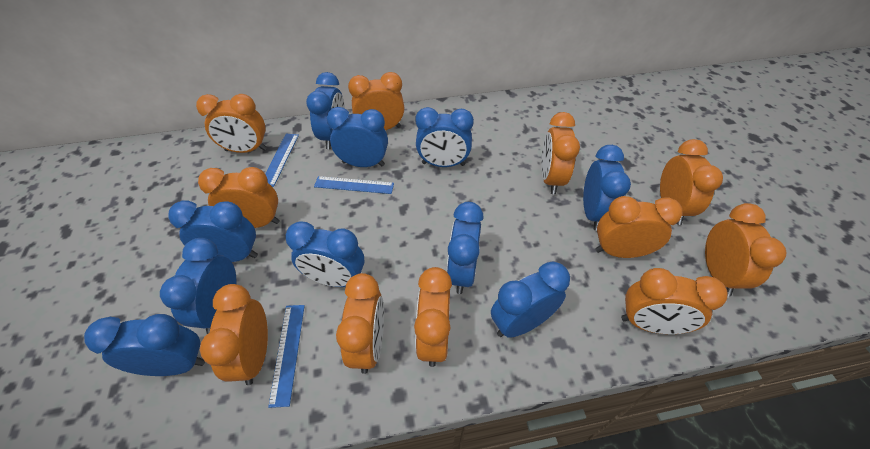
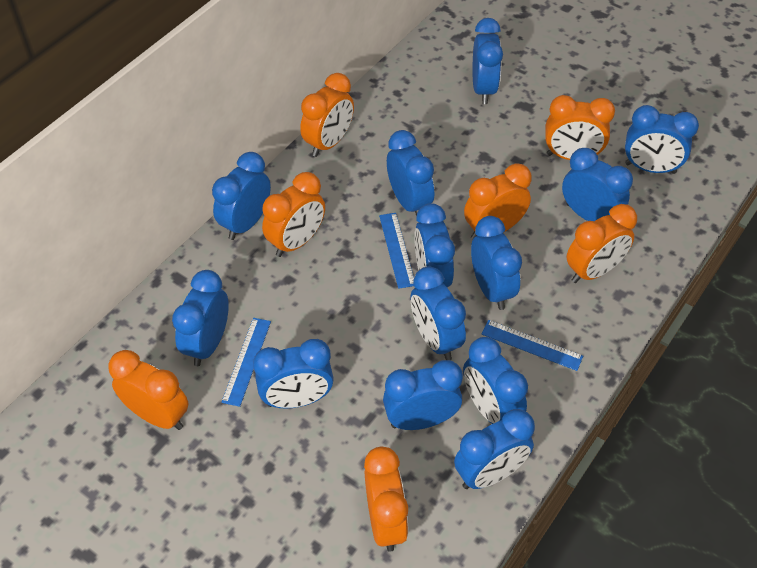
blue clock: [84,314,205,376] [160,238,237,334] [168,201,258,262] [285,222,365,287] [306,72,345,149] [326,107,388,167] [415,107,474,167] [447,202,484,294] [491,261,570,338] [583,145,631,231] = 10 -> [172,270,229,366] [212,152,271,240] [253,339,334,409] [383,360,463,430] [387,130,434,216] [411,266,466,360] [414,203,455,287] [454,409,535,489] [463,337,528,424] [471,216,522,310] [473,18,503,104] [562,148,633,221] [625,105,699,174] = 13
orange clock: [196,94,267,153] [198,167,280,228] [200,284,268,385] [336,273,384,374] [348,72,404,130] [414,267,452,367] [541,112,580,194] [595,196,683,258] [621,268,727,334] [660,139,723,225] [705,203,787,296] = 11 -> [108,350,189,430] [262,172,325,257] [300,73,354,157] [364,447,408,552] [464,163,532,239] [545,95,615,160] [566,204,637,283] = 7

